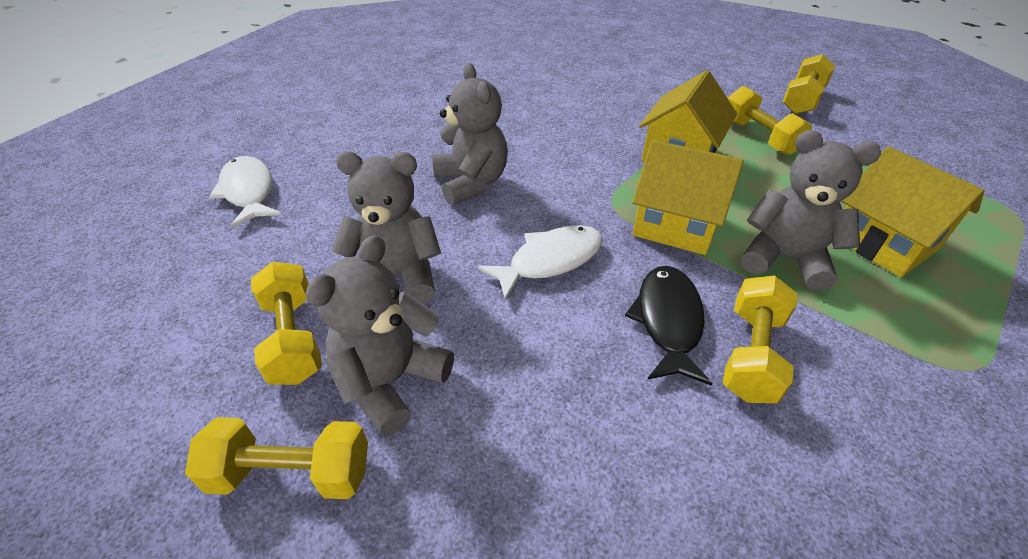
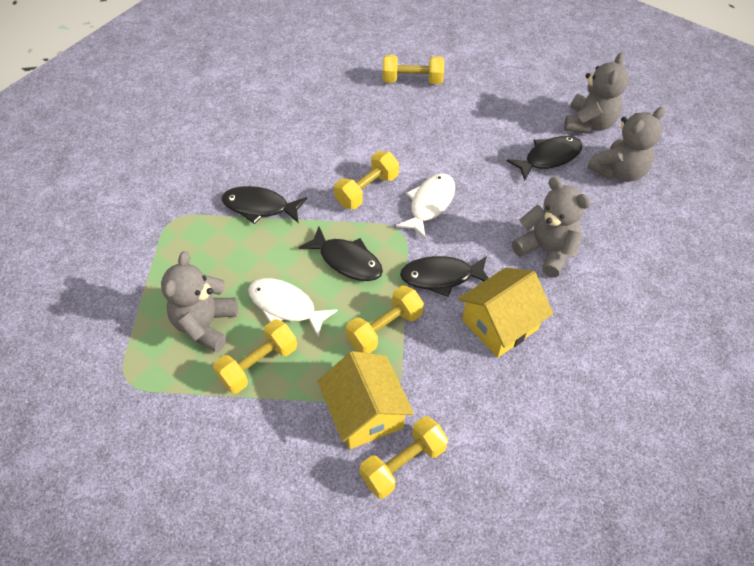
black fish: [625,266,712,386] = 1 -> [222,186,307,224] [298,226,383,281] [400,256,488,297] [507,136,583,181] = 4
yellow house: [632,140,744,255] [639,70,737,162] [841,146,984,277] = 3 -> [317,351,414,449] [458,267,553,358] = 2

